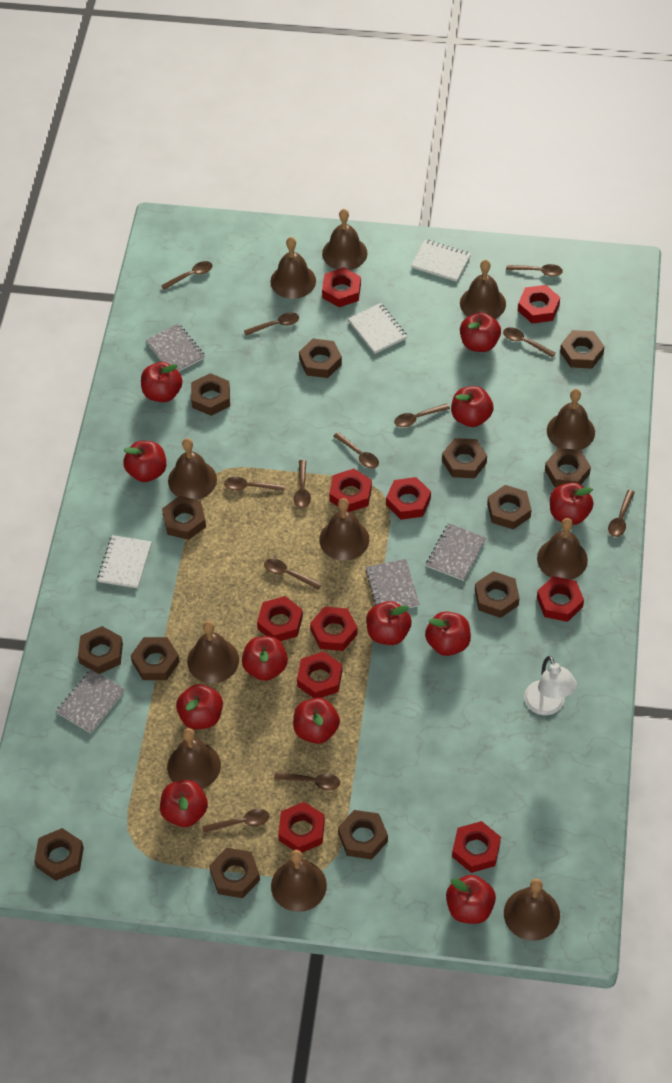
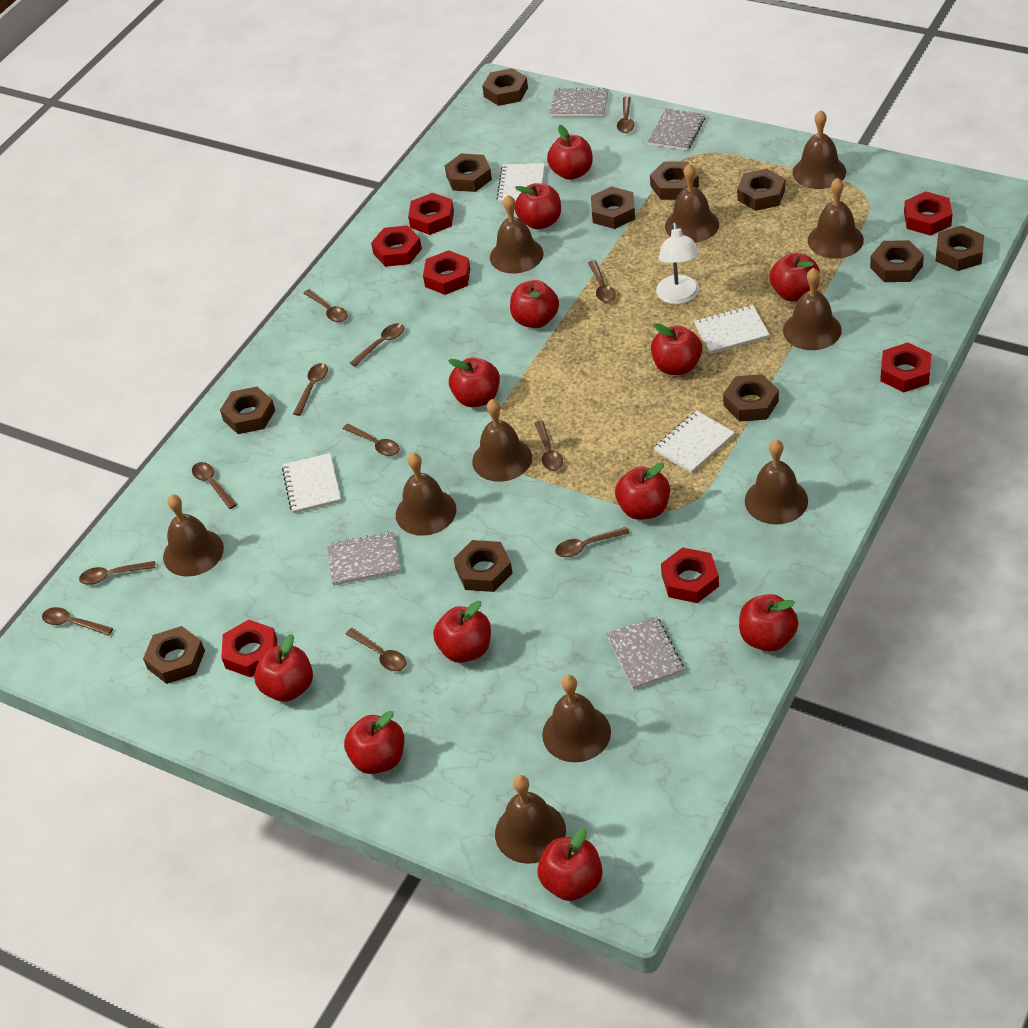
brown nut: [34,828,84,881] [78,626,123,674] [131,637,180,680] [162,496,206,540] [191,373,230,416] [209,848,260,898] [299,339,342,378] [338,810,388,859] [442,438,487,479] [475,571,520,618] [487,485,531,530] [545,448,591,487] [560,330,605,369] = 13 -> [143,626,205,684] [220,387,275,434] [445,153,492,192] [453,540,513,592] [482,68,528,106] [591,186,635,229] [650,162,699,200] [723,374,779,422] [737,169,785,211] [870,240,924,282] [936,226,984,271] = 11
red nut: [257,596,303,641] [278,802,325,853] [297,651,342,698] [310,607,358,651] [322,267,361,307] [329,469,372,512] [386,477,431,520] [452,821,501,873] [518,285,560,324] [537,576,584,622] = 10 -> [221,620,277,677] [371,225,422,267] [408,193,454,235] [423,250,470,295] [661,547,719,603] [880,343,931,392] [904,191,952,236] = 7
white notebook: [98,535,152,588] [348,303,407,354] [411,240,471,282] = 3 -> [282,453,341,514] [496,163,545,204] [654,411,735,473] [694,305,770,354] = 4

